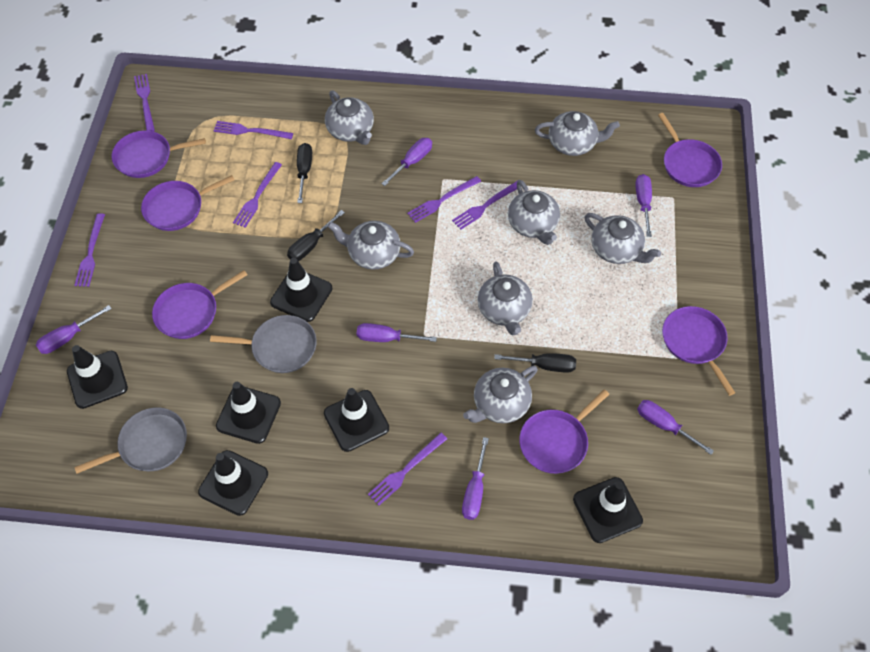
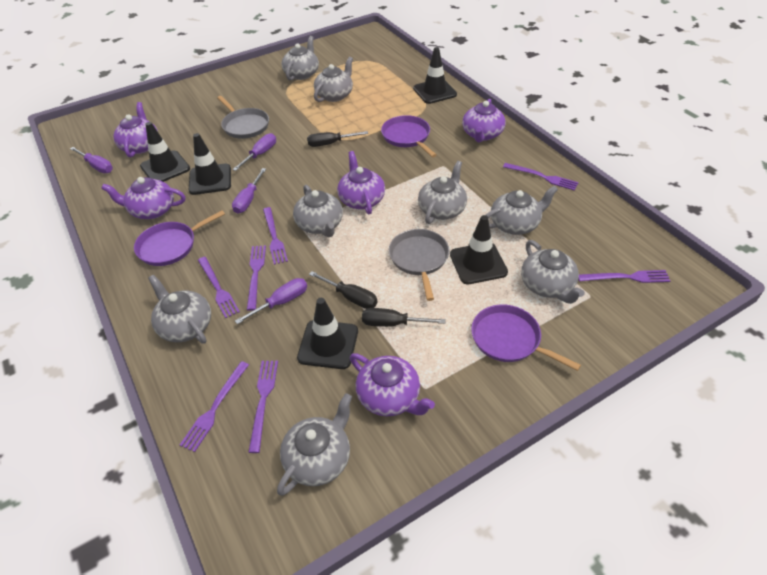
black traffic cone: [67,345,128,409] [198,450,268,516] [216,382,281,444] [270,258,332,322] [324,388,389,452] [573,477,643,543] = 6 -> [140,122,190,182] [189,133,231,195] [297,298,358,369] [413,47,457,104] [450,215,508,284] = 5
grey teapot: [325,91,374,145] [328,221,414,270] [463,366,538,423] [477,261,533,335] [508,180,560,245] [535,111,620,156] [584,213,661,264] = 7 -> [148,275,211,344] [277,393,352,496] [281,36,319,81] [293,185,343,237] [314,57,353,102] [418,161,467,224] [486,186,558,235] [521,240,585,304] = 8
purple pan: [111,130,206,178] [141,175,234,231] [152,270,247,339] [519,389,609,474] [658,113,722,187] [662,306,735,396] = 6 -> [134,210,225,266] [381,115,437,157] [471,304,581,371] = 3
purple screwdriver: [36,305,112,354] [356,323,437,342] [381,138,432,186] [462,437,489,520] [635,174,652,237] [637,400,714,455] = 6 -> [70,147,113,173] [232,133,276,171] [232,168,266,214] [235,278,307,324] = 4
purple teapot: none = 0 -> [101,177,185,219] [113,102,158,158] [337,151,385,214] [350,353,435,416] [462,99,506,143] = 5

